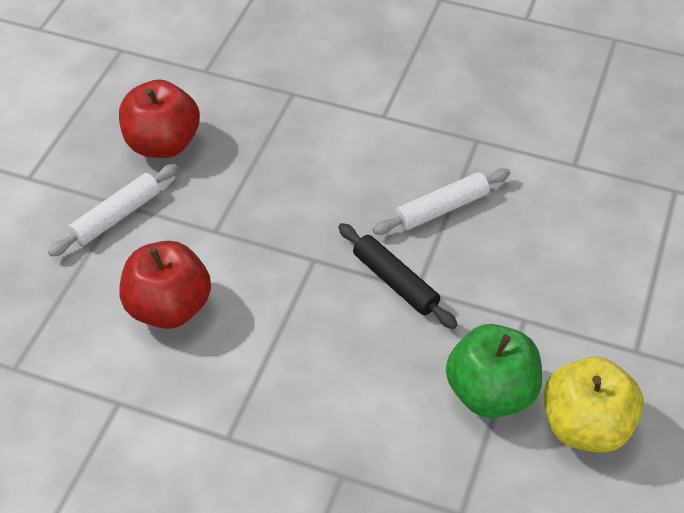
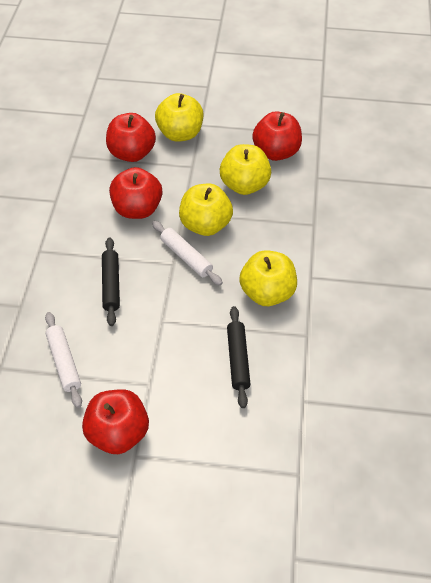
black rolling pin: [338,223,458,329] = 1 -> [102,238,120,326] [227,306,251,408] = 2
green apple: [446,324,542,418] = 1 -> none = 0
red apple: [119,79,200,158] [120,241,211,329] = 2 -> [82,389,149,454] [106,113,156,162] [109,167,162,219] [252,111,302,161] = 4
yellow apple: [544,356,644,453] = 1 -> [155,93,203,142] [179,184,233,236] [220,144,271,195] [239,250,297,306] = 4

